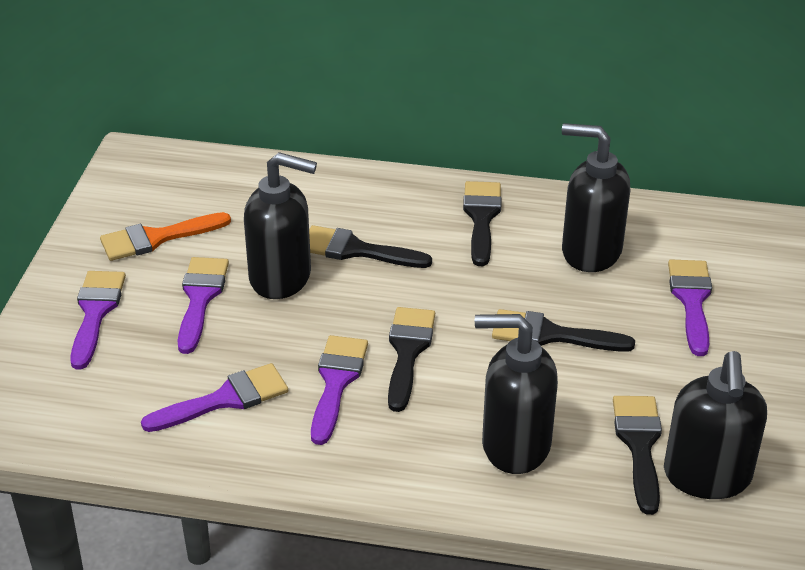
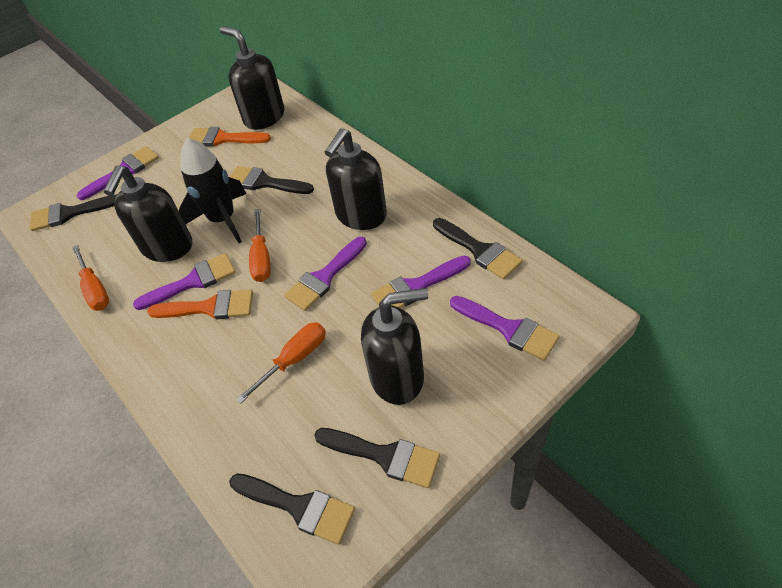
black rocket: none = 0 -> [179,138,247,243] = 1
orange brush: [100,212,231,261] = 1 -> [147,290,253,319] [189,127,271,147] = 2
orange screwdriver: none = 0 -> [72,245,109,311] [236,322,326,403] [249,209,271,282] = 3

